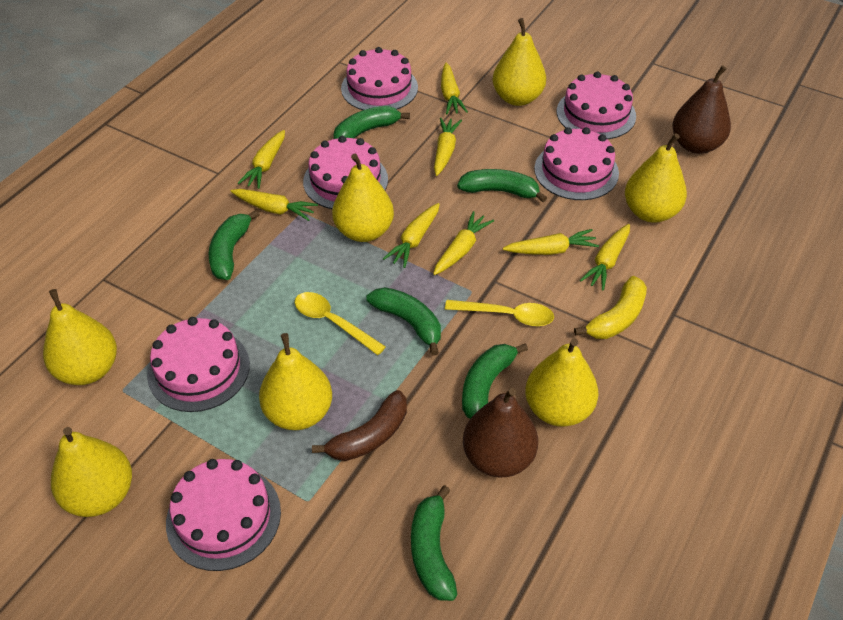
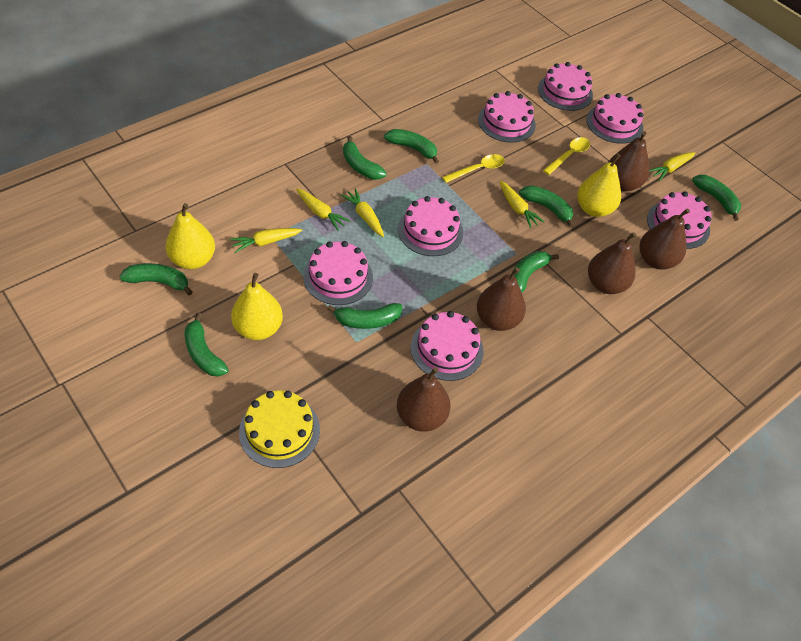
brown banana: [312,390,407,461] = 1 -> none = 0
brown pear: [463,388,538,477] [672,65,731,154] = 2 -> [397,367,451,432] [477,267,526,331] [588,232,636,294] [608,131,649,191] [640,208,690,269] = 5
green banana: [209,210,260,280] [334,106,410,139] [367,287,441,356] [411,485,457,601] [457,169,547,203] [462,343,528,419] = 6 -> [119,263,193,296] [185,313,229,377] [327,303,402,329] [343,136,387,180] [384,129,439,164] [513,251,559,293] [519,185,574,228] [692,175,741,221] = 8
pink cake: [147,317,250,412] [166,459,281,571] [303,136,388,209] [341,47,418,110] [534,127,619,200] [557,72,636,139] = 6 -> [303,241,373,305] [398,196,463,256] [411,311,483,381] [478,91,536,143] [538,62,593,111] [586,93,644,144] [647,191,712,249] = 7
yellow banana: [574,276,647,339] = 1 -> none = 0
yellow cake: none = 0 -> [239,390,320,468] = 1
yellow carrot: [230,189,318,221] [238,130,285,189] [383,203,440,268] [433,211,494,275] [434,118,462,176] [441,63,468,114] [503,229,599,255] [580,224,630,291] = 8 -> [230,228,302,253] [296,188,351,231] [341,188,384,237] [499,181,544,228] [649,152,695,181] = 5
yellow pear: [43,289,117,385] [51,427,132,517] [259,333,332,430] [332,154,394,242] [493,18,546,106] [525,338,598,427] [625,133,687,223] = 7 -> [165,203,215,269] [231,273,283,340] [577,153,621,217] = 3

